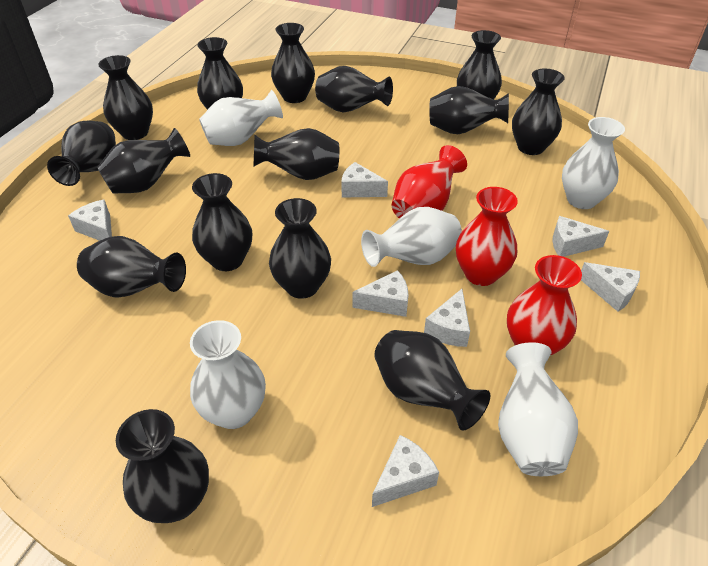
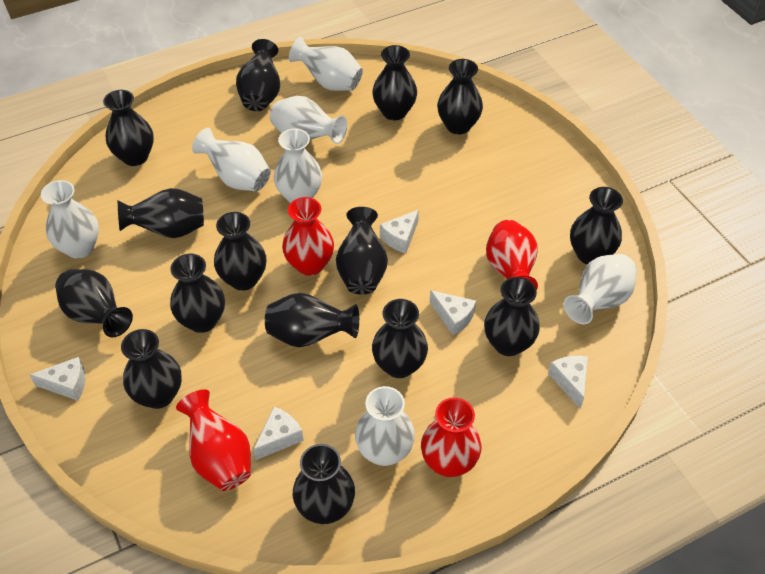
red vase: [392,145,467,218] [456,187,518,286] [507,255,582,355] = 3 -> [176,389,251,491] [282,197,334,276] [421,397,481,477] [486,220,538,290] = 4
white cheese: [68,199,112,241] [341,162,388,198] [352,270,409,317] [372,435,439,507] [424,289,470,347] [553,216,609,257] [581,262,640,312] = 7 -> [30,357,85,401] [253,407,304,460] [380,210,419,253] [430,290,476,336] [548,356,588,409] = 5
white vase: [190,320,266,429] [199,90,283,146] [361,207,462,267] [498,342,578,476] [562,117,625,209] = 5 -> [41,180,99,259] [192,128,271,191] [270,96,347,144] [273,129,322,203] [289,37,363,91] [355,386,415,466] [564,254,637,324] = 7

